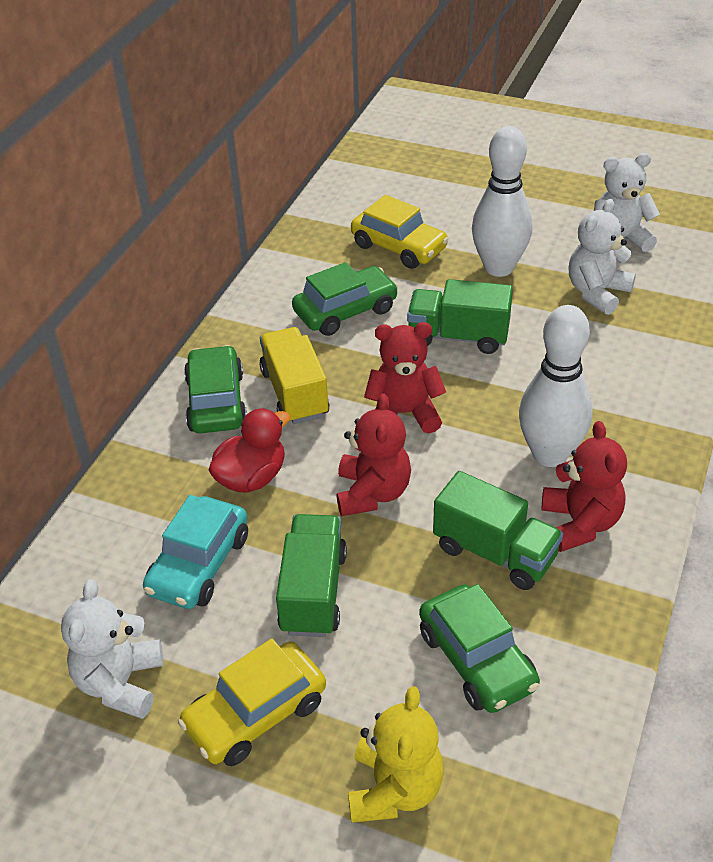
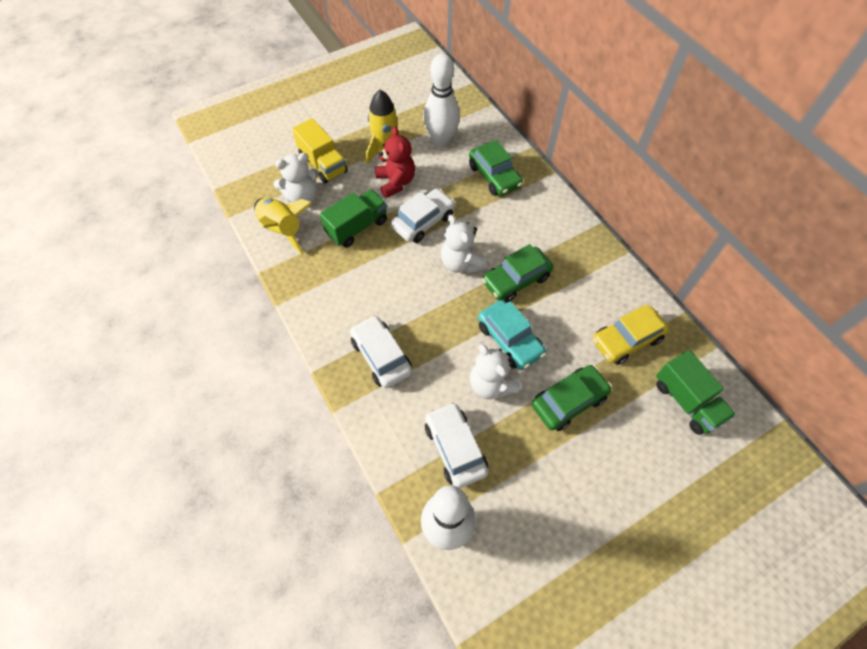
green truck: [276,514,347,637] [407,279,513,354] [433,471,563,590] = 3 -> [320,189,387,247] [656,350,736,435] = 2
red duck: [209,408,290,493] = 1 -> none = 0
red teddy bear: [337,393,411,516] [364,322,446,434] [542,421,627,552] = 3 -> [375,126,415,198] = 1
white car: none = 0 -> [350,315,412,388] [391,188,455,243] [425,402,488,488] = 3
yellow car: [178,639,326,766] [351,195,449,269] = 2 -> [593,304,669,365] = 1
yellow rocket: none = 0 -> [254,197,312,254] [366,90,412,165] = 2
yellow teddy bear: [348,686,444,823] = 1 -> none = 0

